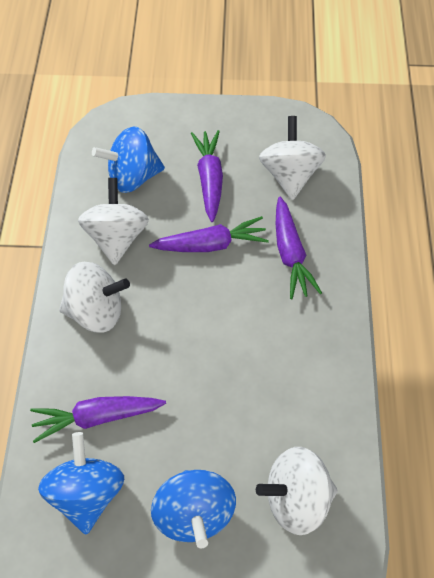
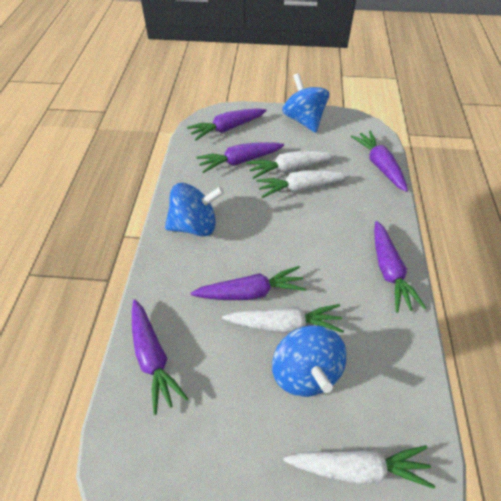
purple carrot: [30,396,166,443] [149,216,269,252] [191,130,223,222] [276,197,322,299] = 4 -> [132,299,188,415] [187,108,267,141] [191,266,306,300] [196,142,284,173] [351,130,408,192] [374,221,426,313] = 6
white carrot: none = 0 -> [222,304,344,333] [247,151,336,179] [256,170,350,198] [284,445,435,489] = 4
white spinning top: [59,262,130,333] [78,178,149,265] [256,447,338,535] [259,116,326,200] = 4 -> none = 0

